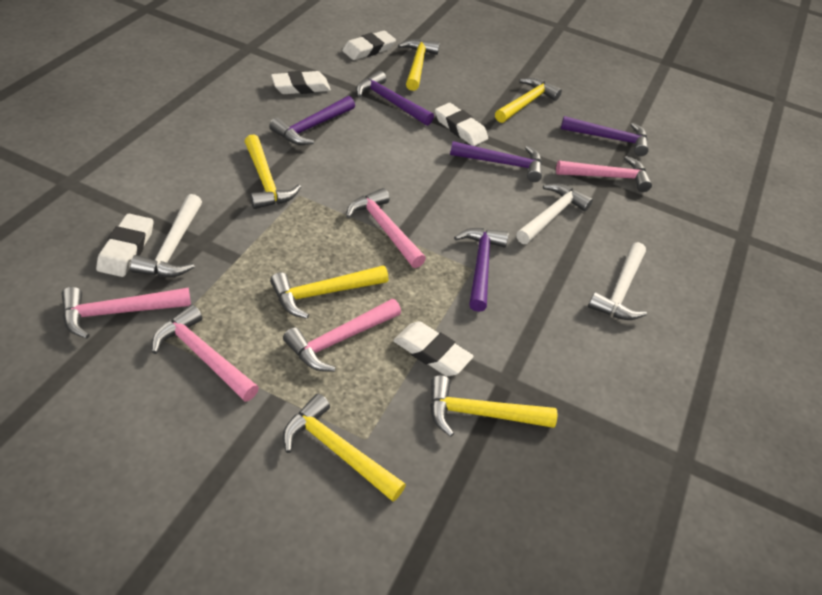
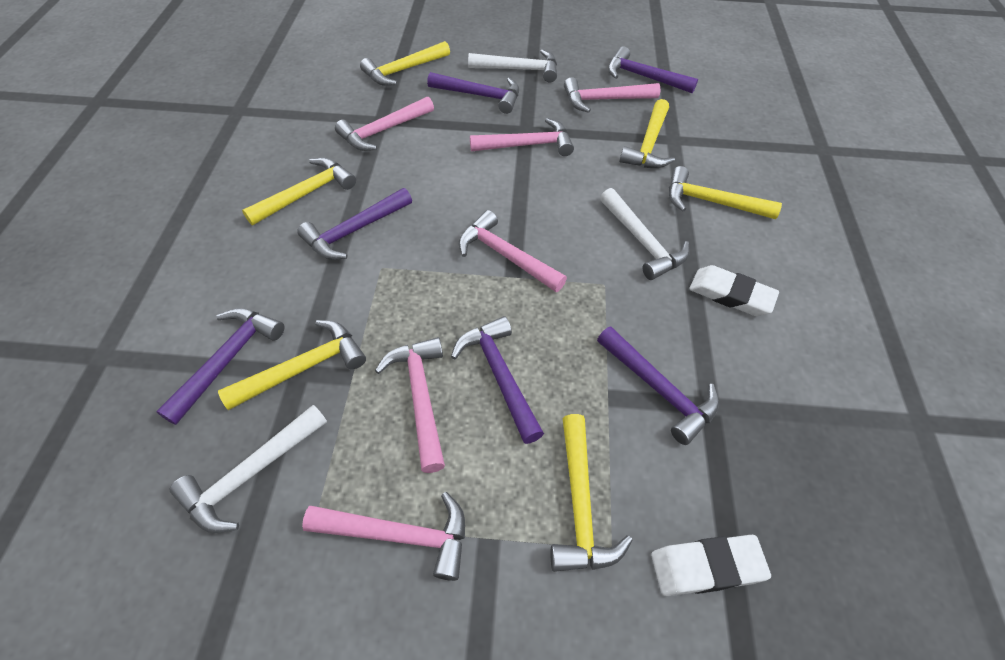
pink hammer: [62,287,191,339] [152,305,259,402] [283,299,401,372] [346,188,426,268] [556,156,652,192] = 5 -> [302,492,465,581] [335,97,434,151] [375,337,445,473] [459,210,567,292] [470,118,574,156] [564,77,660,113] = 6
purple hammer: [269,96,355,145] [356,71,434,126] [450,141,542,182] [454,228,509,312] [561,116,649,156] = 5 -> [156,308,284,425] [297,188,412,260] [427,72,519,114] [451,316,544,444] [597,327,719,445] [608,46,698,94] = 6
white eraser: [96,214,154,277] [271,71,331,94] [342,31,396,60] [393,321,474,376] [435,103,488,146] = 5 -> [651,535,771,596] [689,265,779,316] = 2

